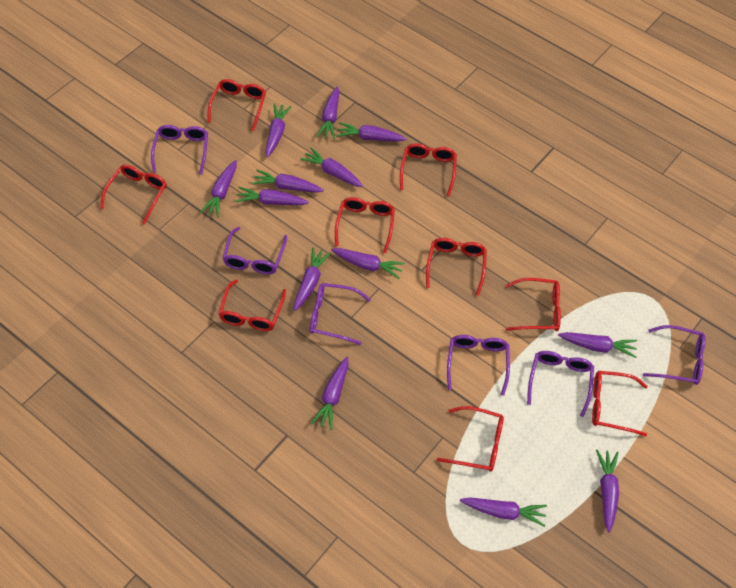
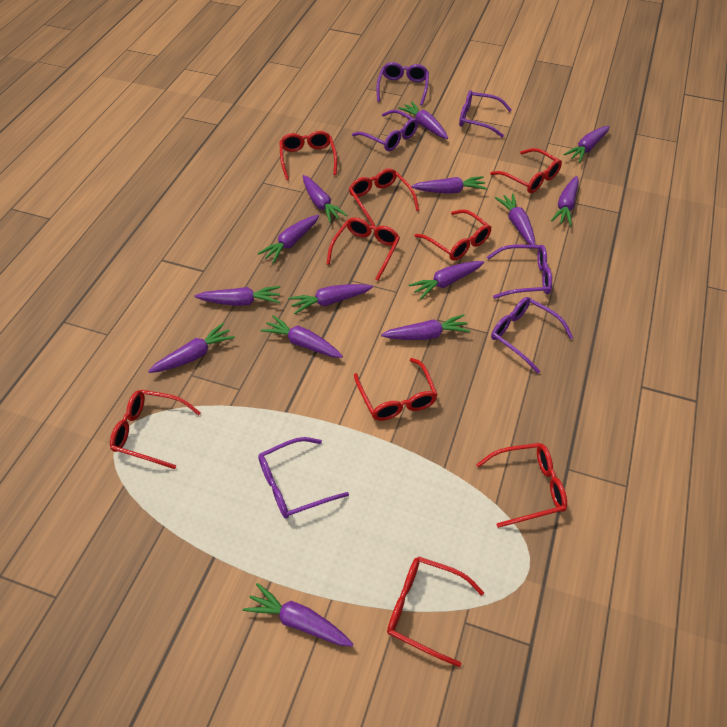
purple carrot: [200,160,237,218] [236,187,309,205] [252,170,324,193] [265,103,292,157] [294,247,331,311] [300,147,363,187] [311,357,348,430] [316,87,339,139] [331,248,405,279] [336,122,406,142] [460,497,547,527] [558,332,637,358] [596,450,619,532] = 13 -> [148,323,235,373] [195,286,281,306] [243,583,354,647] [257,215,319,263] [260,315,343,358] [288,284,373,314] [303,175,347,223] [381,314,470,340] [398,101,448,139] [409,261,484,299] [411,176,487,194] [495,193,535,245] [551,176,579,226] [564,126,610,163] = 14

